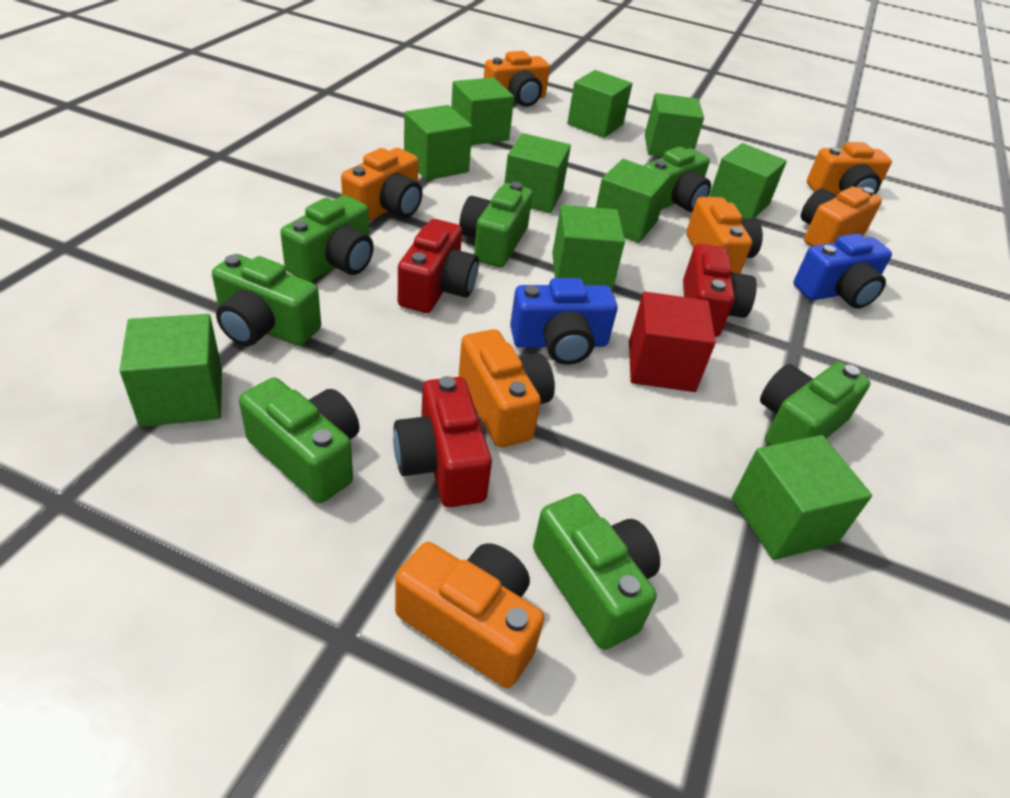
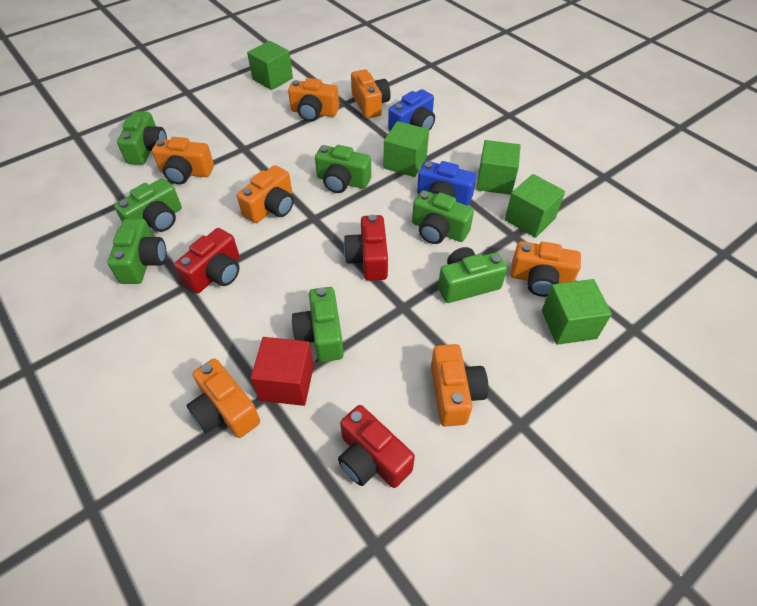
green cube: [119,314,222,427] [404,105,473,180] [451,77,514,145] [504,133,571,213] [552,205,625,290] [567,70,632,138] [596,159,670,243] [645,93,704,156] [709,143,787,219] [732,435,872,560] = 10 -> [247,41,293,90] [384,121,429,177] [476,140,521,195] [505,174,565,238] [542,279,612,345] = 5

